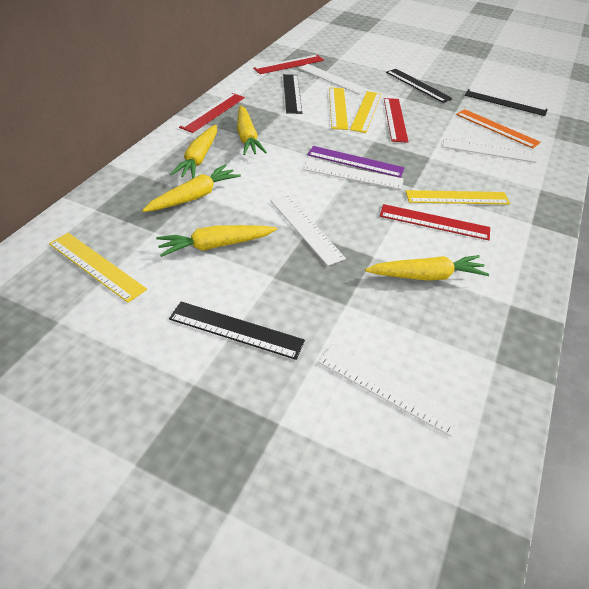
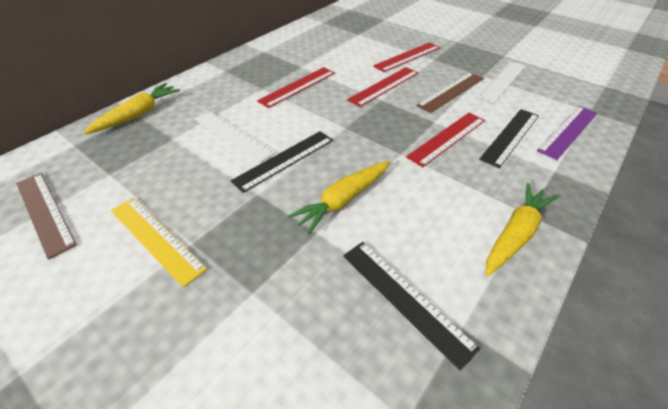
black ruler: [169,302,305,360] [283,74,302,114] [386,69,453,103] [465,89,548,116] = 4 -> [231,131,333,193] [343,242,480,371] [479,109,539,168] = 3
brown ruler: none = 0 -> [16,173,77,259] [416,72,484,113] = 2
orange ruler: [456,109,541,149] = 1 -> none = 0
white ruler: [270,195,346,266] [299,64,368,95] [303,160,404,190] [318,345,462,437] [443,138,536,163] = 5 -> [194,111,276,163] [477,61,526,103] = 2
yellow carrot: [142,165,241,212] [156,225,277,257] [170,125,217,179] [237,105,267,155] [365,255,489,281] = 5 -> [83,83,180,134] [288,161,390,235] [485,183,558,277] = 3
yellow ruler: [49,233,147,303] [329,88,348,130] [350,91,382,133] [405,190,510,204] = 4 -> [111,198,207,287] = 1

